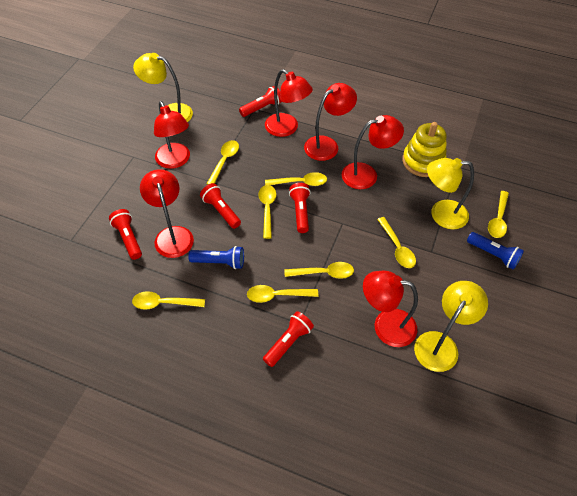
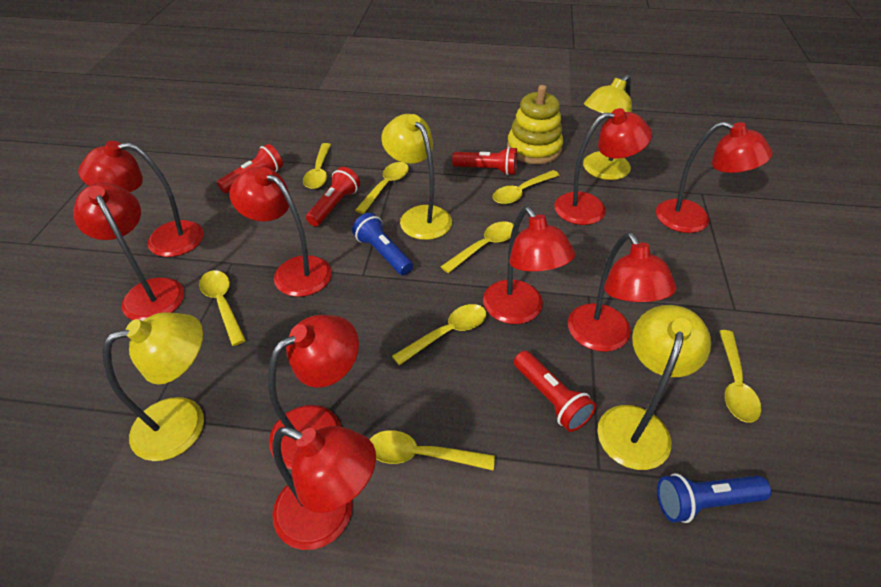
red flashlight: [109,209,142,260] [200,183,241,229] [239,85,281,117] [263,311,314,367] [289,183,311,233] = 5 -> [217,144,283,193] [306,167,360,226] [452,147,517,175] [514,351,596,432] = 4
red lamp: [140,169,194,258] [154,101,190,169] [265,69,313,137] [304,83,357,161] [342,115,404,189] [363,271,418,347] = 6 -> [73,183,184,321] [78,141,204,257] [230,167,332,297] [268,315,359,469] [272,426,376,550] [483,207,575,324] [554,108,652,225] [568,233,677,352] [656,121,773,233] = 9
yellow lamp: [133,53,193,122] [414,281,488,372] [427,158,474,229] = 3 -> [102,312,204,461] [381,114,452,240] [583,75,632,180] [597,305,711,470] = 4

